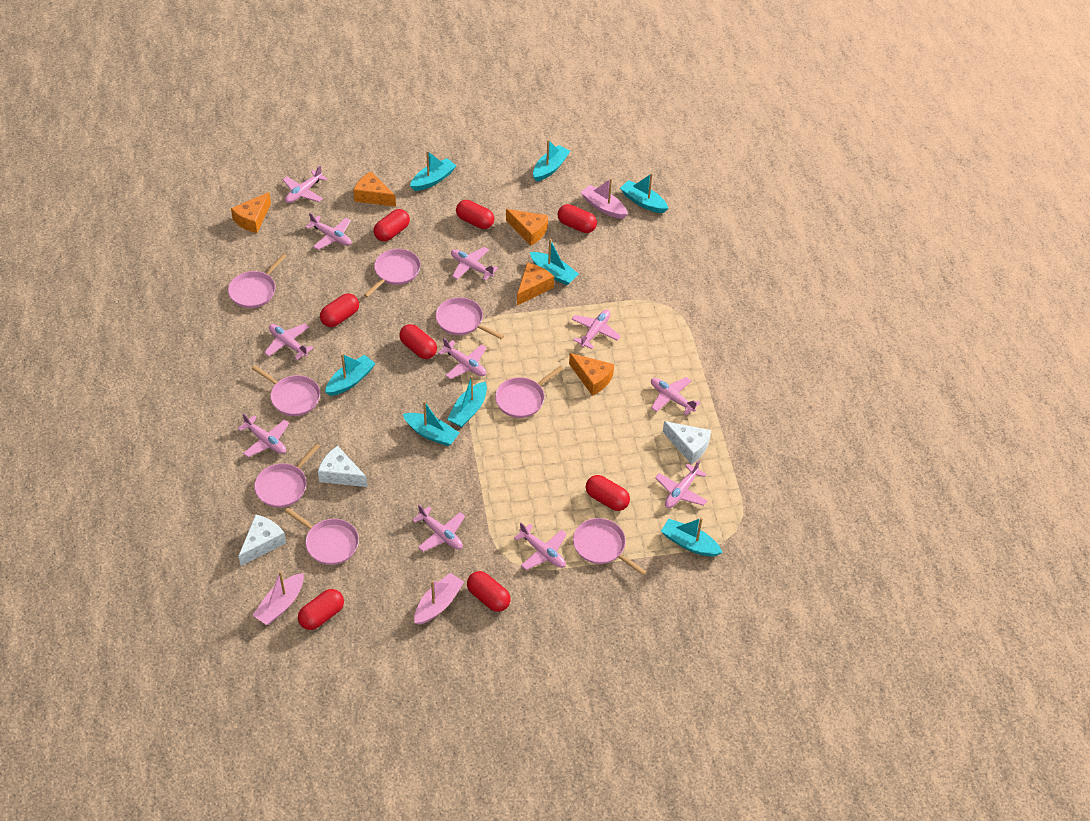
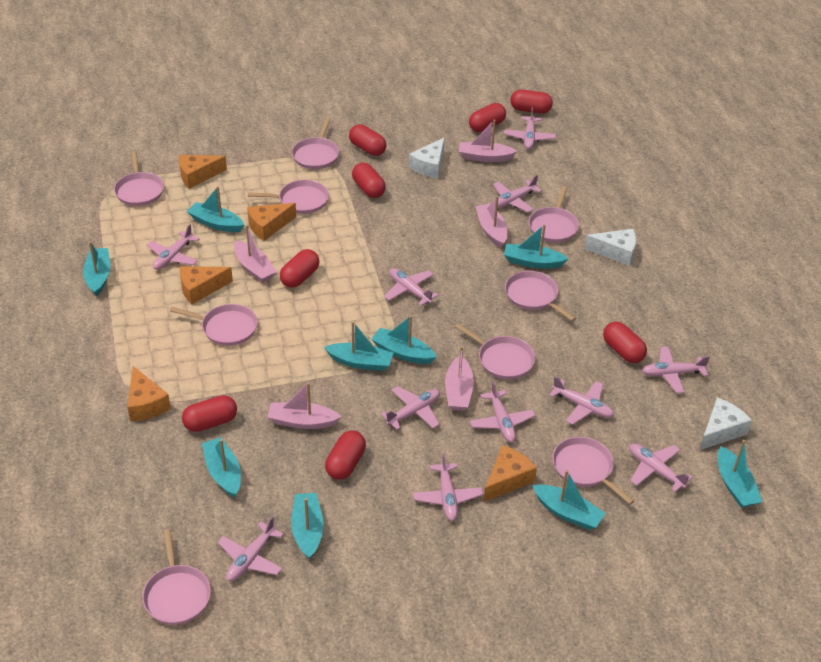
pink boat: [252,571,304,625] [414,573,464,625] [580,178,628,219] = 3 -> [234,225,277,283] [267,383,341,429] [445,346,474,411] [459,120,517,162] [476,196,508,248] = 5
pink pan: [228,253,287,308] [252,365,320,416] [254,443,320,508] [285,508,359,565] [364,249,421,297] [436,297,504,339] [495,366,563,418] [573,518,647,576] = 8 -> [114,151,164,206] [142,529,211,625] [170,304,258,346] [248,180,329,214] [292,118,339,169] [455,323,535,379] [505,271,576,321] [529,186,579,243] [552,437,634,504] = 9
turquoise boat: [325,354,376,396] [403,401,459,446] [410,151,456,191] [447,375,487,427] [530,239,579,285] [533,139,570,182] [620,173,668,213] [661,518,723,557] = 8 -> [83,241,110,296] [187,186,244,232] [202,437,241,498] [291,493,324,560] [324,321,393,371] [371,316,437,364] [504,224,568,269] [532,470,606,530] [718,440,763,508] = 9

